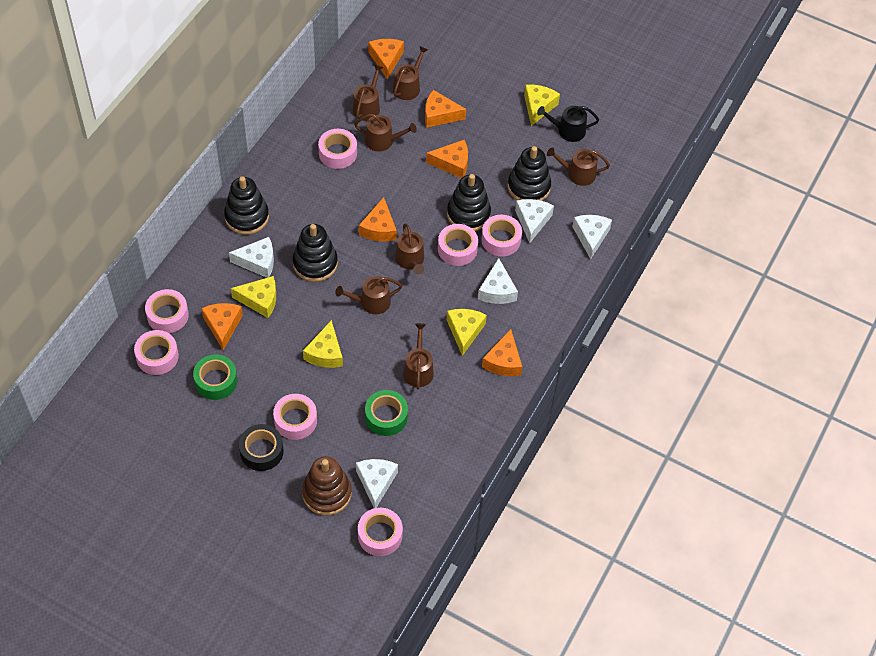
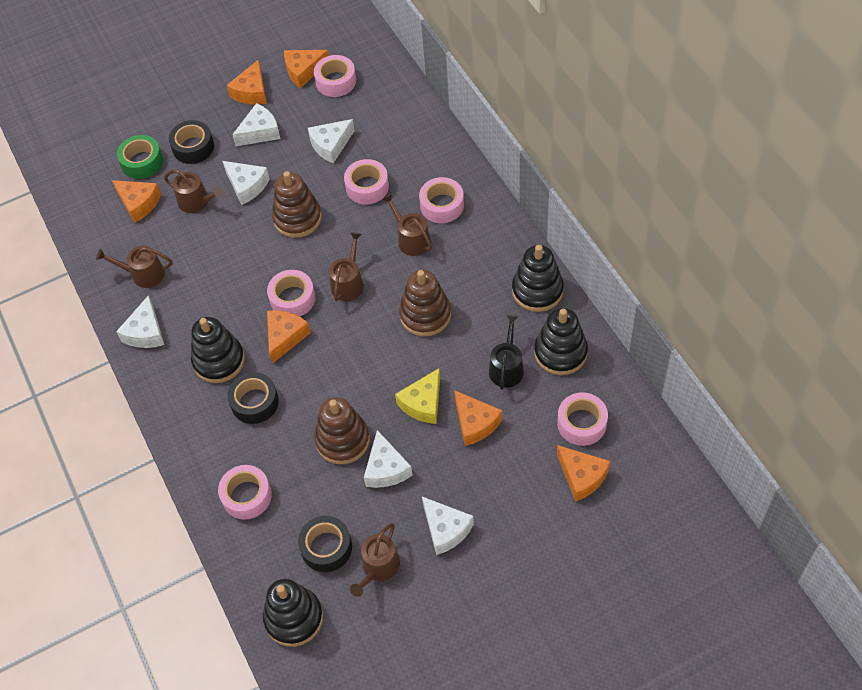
black tape: [239,424,284,471] = 1 -> [169,120,214,164] [227,372,279,424] [298,516,352,572] = 3
brown stacking toy: [302,456,352,515] = 1 -> [272,171,322,238] [314,397,370,464] [399,270,451,336] = 3
brown watering can: [335,276,402,314] [353,65,383,121] [354,114,417,152] [393,46,428,100] [395,223,424,275] [403,323,434,389] [547,147,610,186] = 7 -> [96,246,173,288] [164,169,224,213] [329,232,364,301] [350,523,400,597] [382,193,432,256] = 5
green tape: [193,354,237,400] [365,390,408,436] = 2 -> [117,135,163,179] = 1
pink tape: [134,330,179,375] [145,289,189,333] [273,394,317,440] [318,129,357,169] [358,508,403,556] [438,224,478,266] [481,215,522,256] = 7 -> [218,465,272,519] [267,270,315,317] [314,55,356,97] [344,159,389,205] [419,177,464,223] [557,392,608,446] = 6
white cheese: [229,237,274,278] [356,459,398,508] [478,258,518,304] [515,199,554,244] [572,215,612,259] = 5 -> [116,296,164,348] [223,161,270,205] [232,103,280,146] [308,119,355,163] [364,430,412,488] [422,497,474,555] = 6
yellow cheese: [231,276,276,318] [303,320,343,368] [447,309,487,356] [524,85,560,126] = 4 -> [395,368,440,424] = 1

